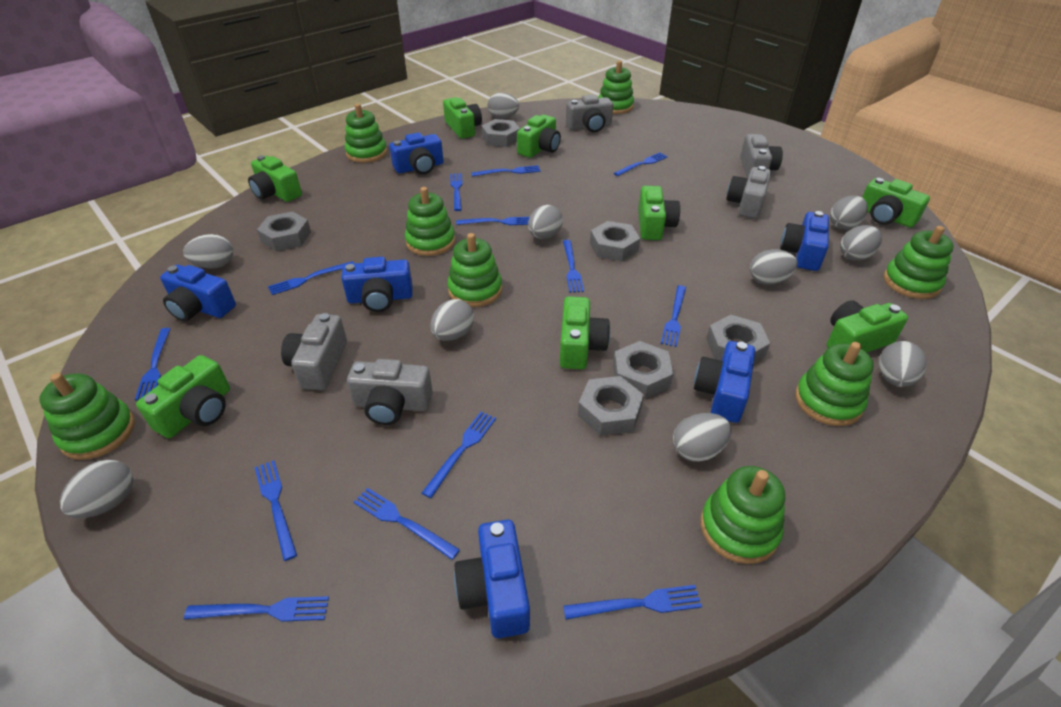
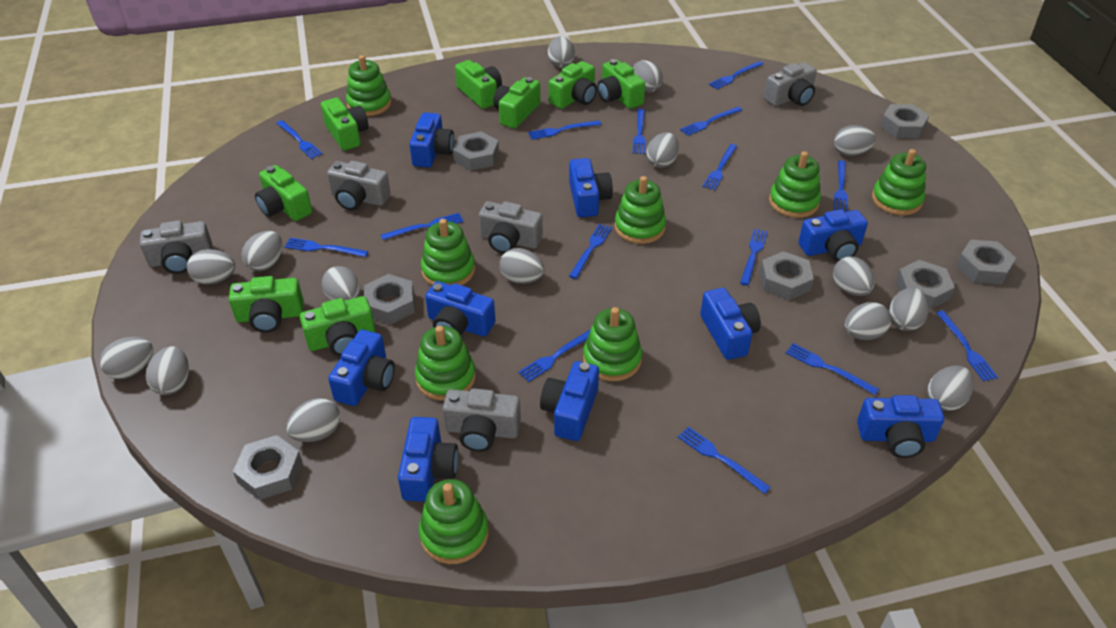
blue camera: [160,265,236,321] [341,257,413,312] [389,132,444,174] [454,520,530,638] [694,341,755,423] [780,211,829,271] = 6 -> [328,330,395,406] [398,417,459,502] [409,113,454,168] [425,281,495,337] [540,361,599,441] [569,158,613,217] [700,288,761,360] [798,209,868,262] [857,395,944,458] = 9
blue fork: [135,328,171,400] [184,596,329,622] [254,460,297,561] [268,261,354,295] [354,488,460,560] [422,412,496,498] [450,173,463,211] [456,217,530,225] [471,165,541,177] [563,240,584,292] [563,585,702,620] [614,152,668,176] [661,285,686,347] = 13 -> [276,120,323,159] [284,238,368,257] [381,213,464,240] [518,329,591,382] [528,120,601,140] [569,224,612,279] [632,109,646,154] [678,427,771,494] [680,107,742,136] [702,144,737,190] [709,61,763,89] [740,229,768,286] [786,343,879,395] [834,160,848,211] [936,310,998,381] = 15
grey egg: [60,460,134,518] [183,234,233,269] [430,299,474,341] [488,92,519,118] [528,205,563,239] [673,413,732,462] [750,249,798,285] [830,195,868,229] [840,225,882,261] [879,341,927,387] = 10 -> [99,337,153,379] [146,346,189,395] [187,249,235,285] [242,231,282,271] [286,398,340,442] [322,266,360,301] [499,248,545,284] [548,36,575,68] [633,60,663,92] [646,132,679,168] [833,256,875,296] [834,125,876,156] [845,302,891,340] [889,287,929,331] [927,365,974,411] = 15
grey nut: [257,211,311,251] [482,119,520,147] [578,376,644,436] [590,221,640,261] [613,341,673,399] [706,315,770,363] = 6 -> [233,435,303,500] [364,274,415,325] [453,132,499,171] [760,251,814,300] [880,104,929,139] [895,260,955,310] [956,240,1016,285] = 7

